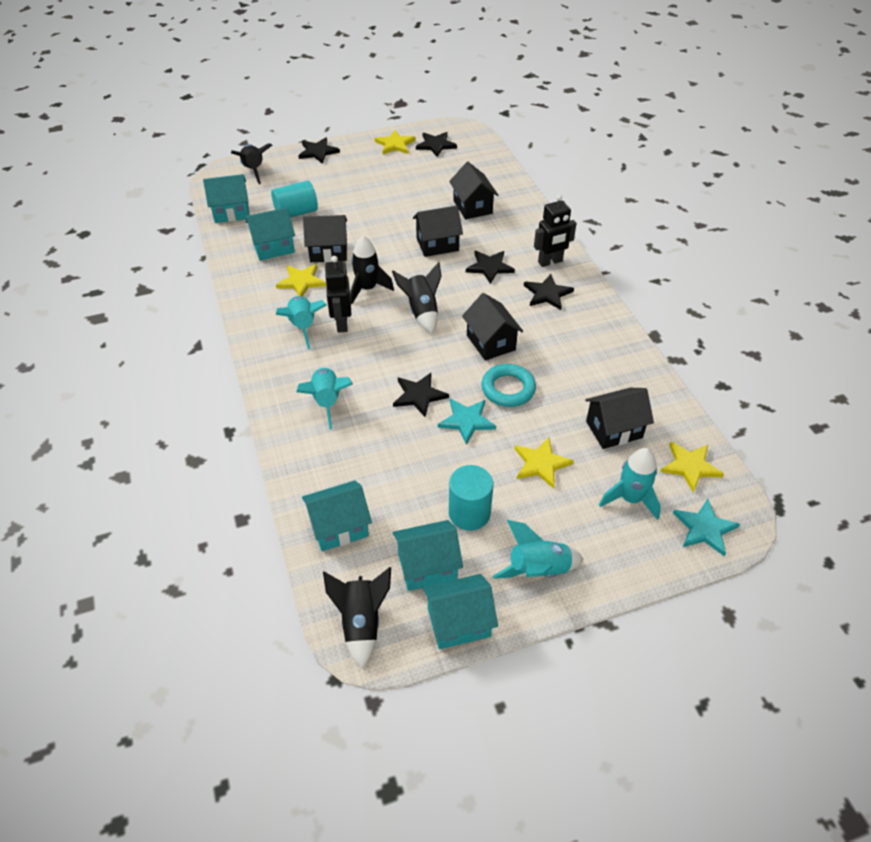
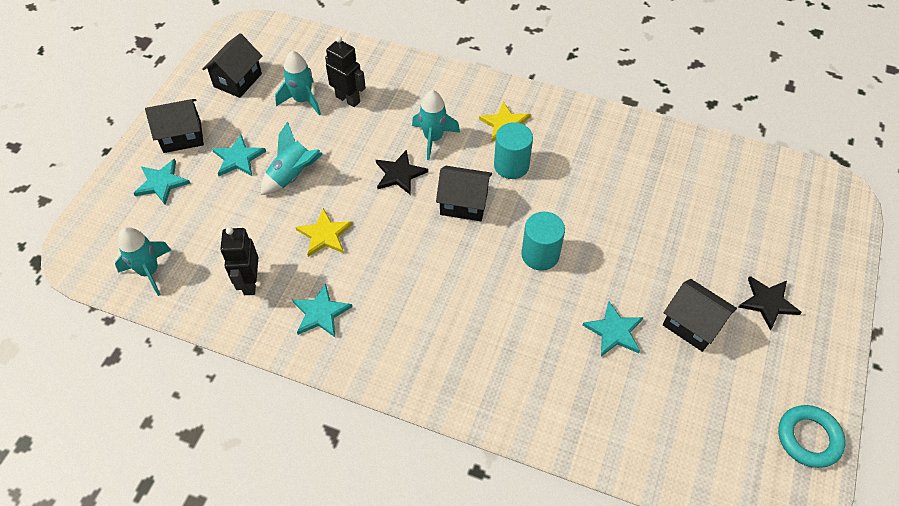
black house: [303,215,347,262] [413,205,463,257] [449,162,498,219] [462,293,523,361] [585,388,654,449] = 5 -> [145,99,204,153] [202,33,262,98] [436,166,492,221] [663,279,737,352] = 4
black rocket: [231,143,272,184] [323,567,391,668] [350,236,394,304] [392,262,441,334] = 4 -> none = 0
black star: [298,137,340,164] [393,373,449,417] [416,132,457,157] [466,251,515,284] [524,274,574,310] = 5 -> [376,150,428,195] [738,276,802,330] = 2
turquoise house: [203,174,249,223] [246,207,295,260] [302,481,372,551] [393,520,463,591] [423,574,498,649] = 5 -> none = 0
turquoise star: [438,399,496,445] [673,499,740,556] = 2 -> [133,159,191,205] [212,134,266,176] [292,283,352,337] [582,302,643,356] = 4
yellow star: [276,264,326,297] [375,130,416,155] [514,437,574,489] [660,441,724,493] = 4 -> [296,208,353,257] [479,101,531,142] = 2

